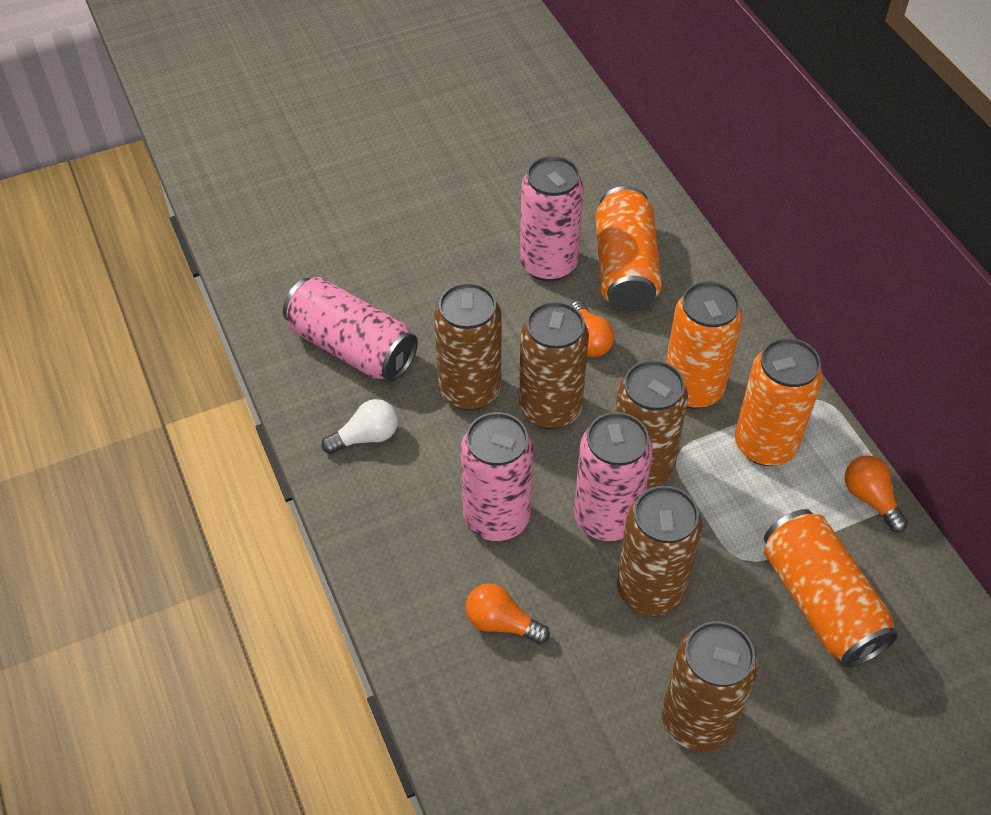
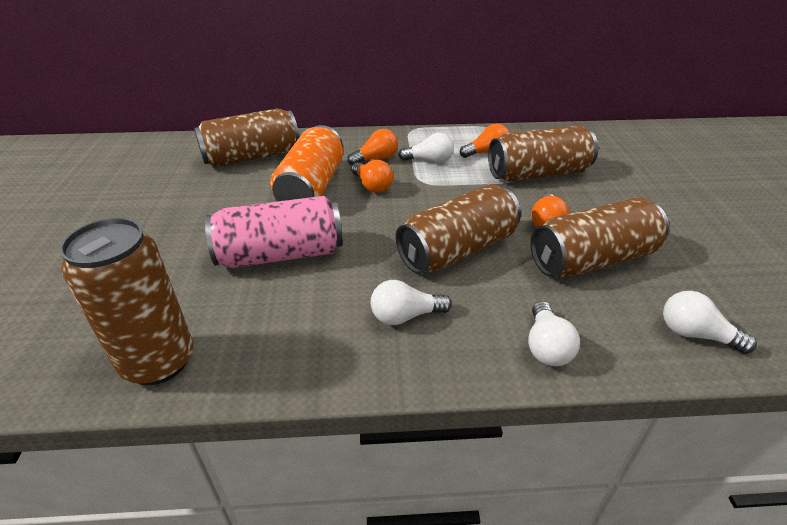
orange can: [596,186,662,312] [666,281,743,409] [735,338,823,466] [764,509,898,668] = 4 -> [270,125,343,201] = 1
orange light bulb: [465,583,550,644] [571,300,614,357] [845,455,908,532] = 3 -> [347,129,398,165] [351,160,393,193] [460,124,510,158] [531,193,569,227] = 4
pink can: [283,277,418,382] [461,412,533,541] [520,156,584,282] [574,412,653,541] = 4 -> [205,196,343,268] = 1
white light bulb: [321,399,398,454] = 1 -> [370,280,452,325] [398,132,454,163] [528,301,580,366] [663,291,757,354] = 4

